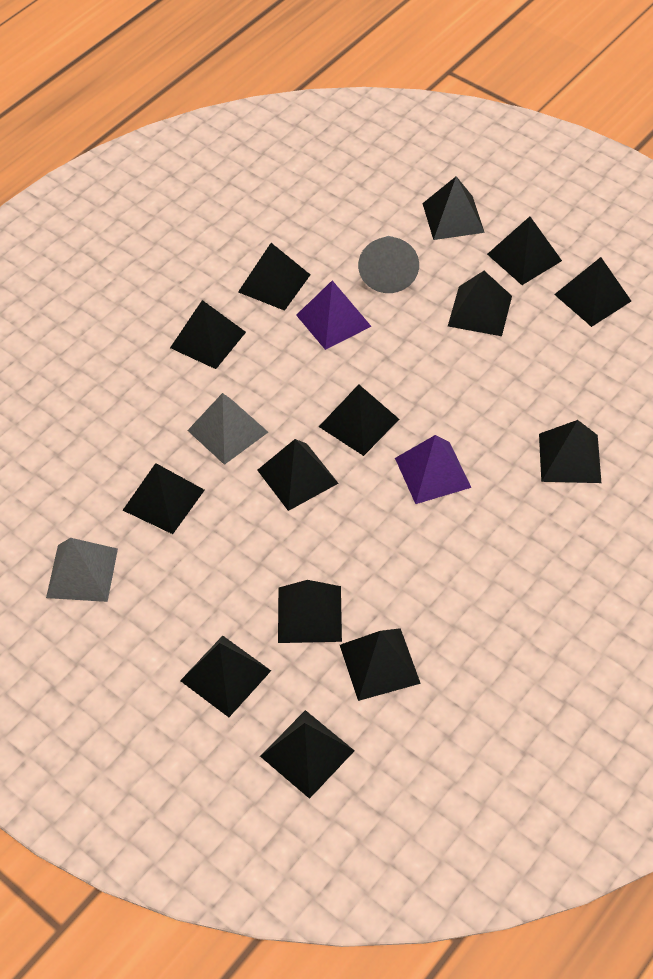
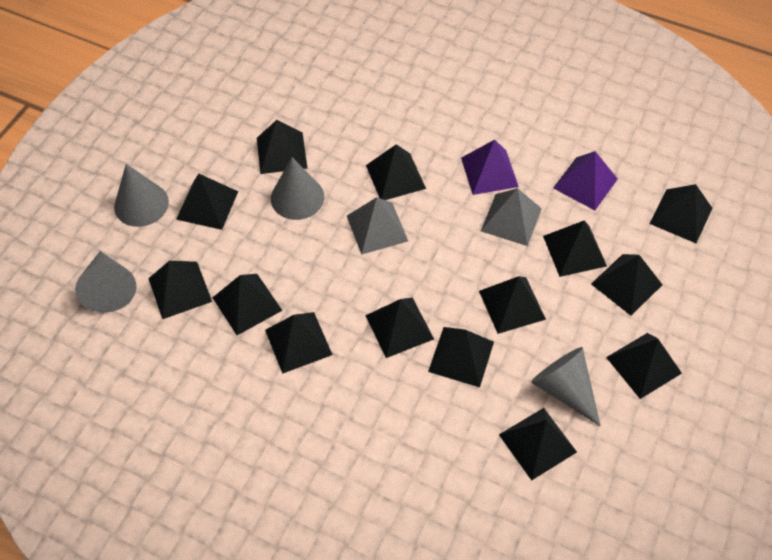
grey cone: [358,236,419,293] = 1 -> [75,251,137,313] [114,164,169,227] [271,157,324,220] [531,347,601,426] = 4

